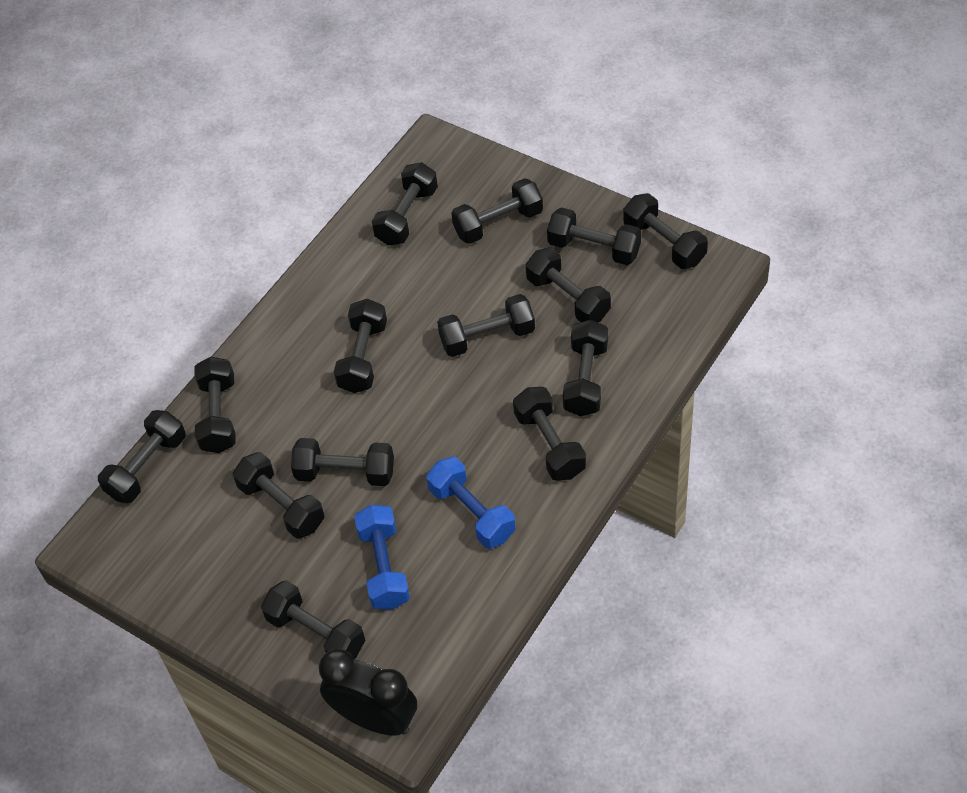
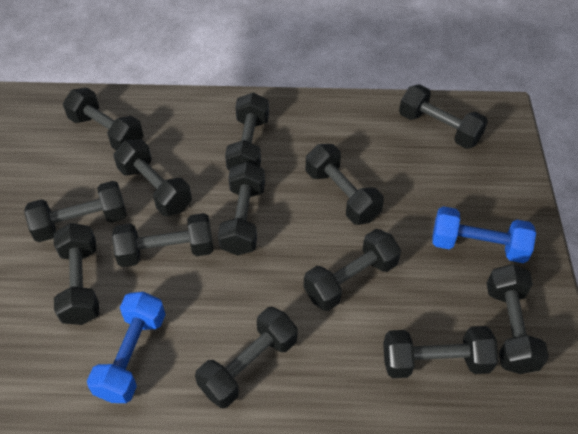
black clock: [319,649,417,736] = 1 -> none = 0
black dumbbell: [98,410,186,503] [194,357,236,453] [233,452,325,539] [261,580,365,659] [291,438,394,486] [334,299,387,393] [372,162,438,245] [437,294,535,357] [451,178,543,244] [513,387,586,481] [526,248,611,322] [547,207,641,265] [563,319,608,416] [623,193,708,269] = 14 -> [24,181,127,242] [54,223,99,325] [63,88,144,150] [112,213,213,267] [113,139,192,216] [195,307,298,408] [218,162,265,255] [225,93,269,170] [304,229,401,311] [306,144,384,225] [383,326,498,378] [399,84,488,149] [487,264,549,374] = 13

